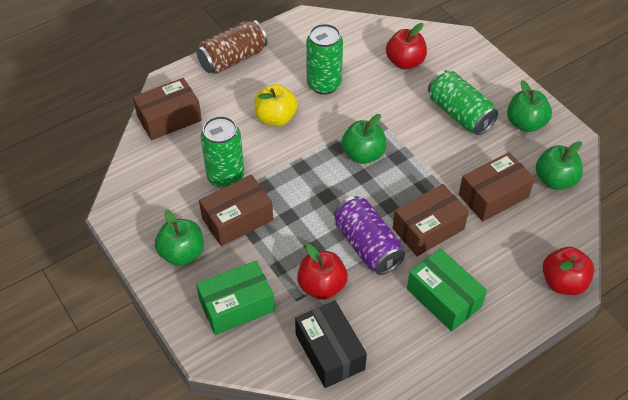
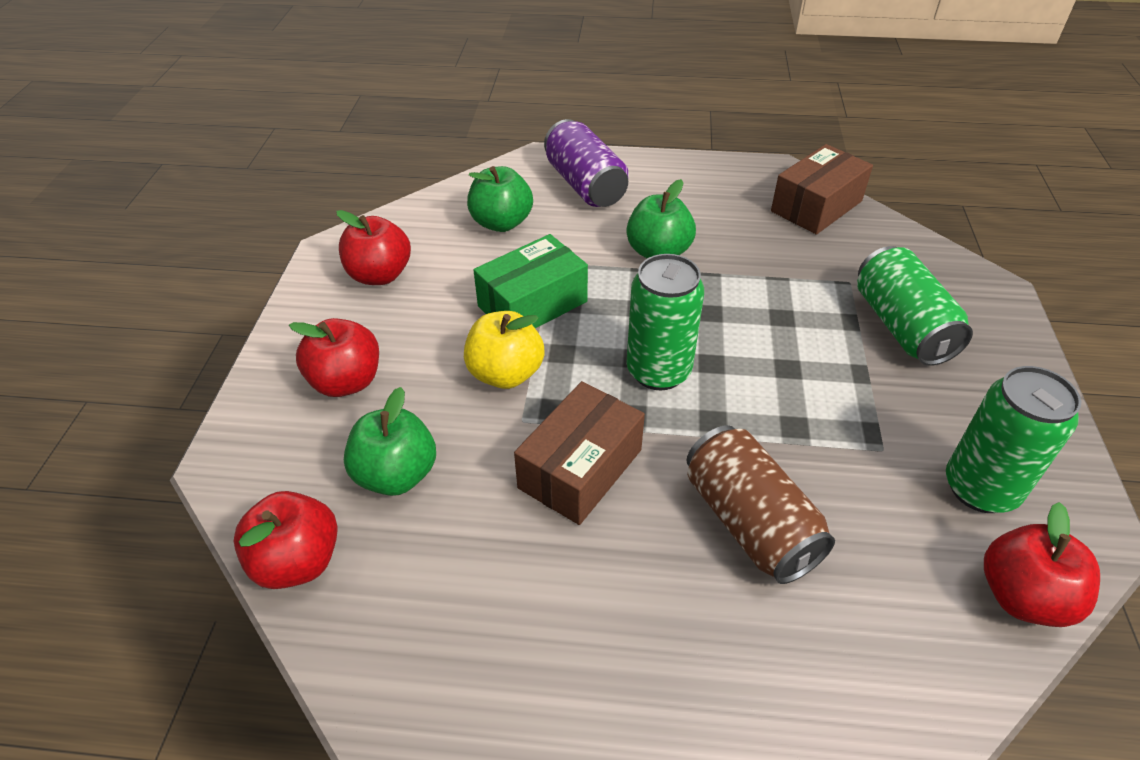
black box: [295,300,367,388] = 1 -> none = 0
brown box: [133,78,202,140] [199,175,273,246] [393,184,469,256] [459,152,535,221] = 4 -> [514,381,645,525] [771,144,873,234] = 2
green apple: [155,210,204,266] [341,114,386,164] [507,80,552,132] [536,141,583,190] = 4 -> [344,387,436,496] [467,166,533,232] [626,179,696,258] = 3
green box: [196,261,275,335] [407,248,487,332] = 2 -> [474,234,588,328] = 1
red apple: [297,244,348,300] [386,23,427,69] [543,247,595,295] = 3 -> [234,491,338,589] [289,318,379,397] [336,210,411,285] [984,502,1100,627] = 4

